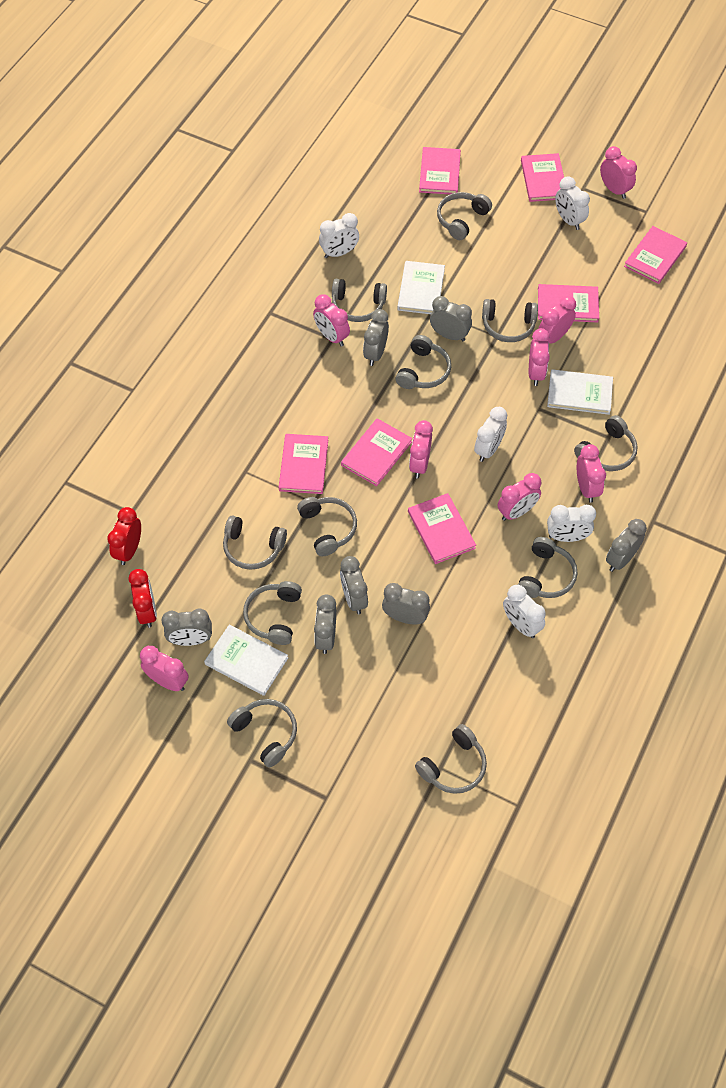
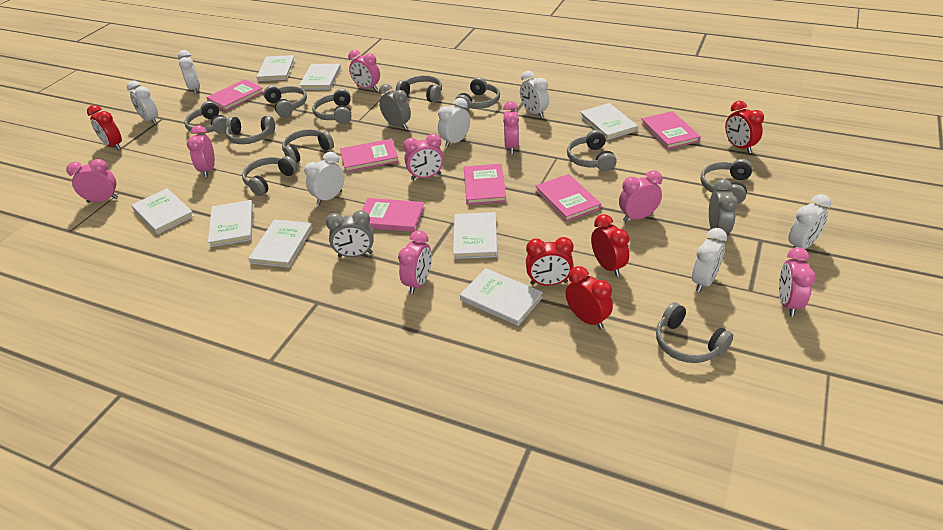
grey clock: [161,609,212,646] [314,594,336,654] [340,556,368,614] [363,309,389,366] [382,583,430,624] [430,296,472,341] [606,519,647,572] = 7 -> [326,210,374,257] [379,84,411,130] [709,179,738,241] = 3
pink book: [279,434,328,494] [341,418,412,486] [408,493,476,564] [419,147,461,194] [521,153,564,202] [538,284,599,322] [624,226,687,284] = 7 -> [206,79,264,111] [340,139,399,172] [362,198,424,232] [464,164,506,205] [535,174,601,222] [641,111,701,149] = 6
red clock: [108,507,141,565] [129,569,157,628] = 2 -> [87,105,122,150] [526,237,574,286] [566,266,613,329] [591,214,629,277] [725,101,764,153] = 5
white book: [204,624,288,696] [397,261,445,314] [547,369,613,415] = 3 -> [131,188,194,234] [208,200,253,247] [248,219,313,268] [256,55,296,81] [299,64,341,90] [453,212,497,259] [460,268,543,326] [580,103,638,140] = 8
white clock: [319,213,359,258] [474,407,507,462] [503,585,546,638] [547,505,596,542] [555,176,590,230] = 5 -> [127,80,158,124] [178,50,200,94] [304,152,344,205] [438,98,470,148] [520,70,549,118] [692,228,727,292] [788,194,831,249] = 7

